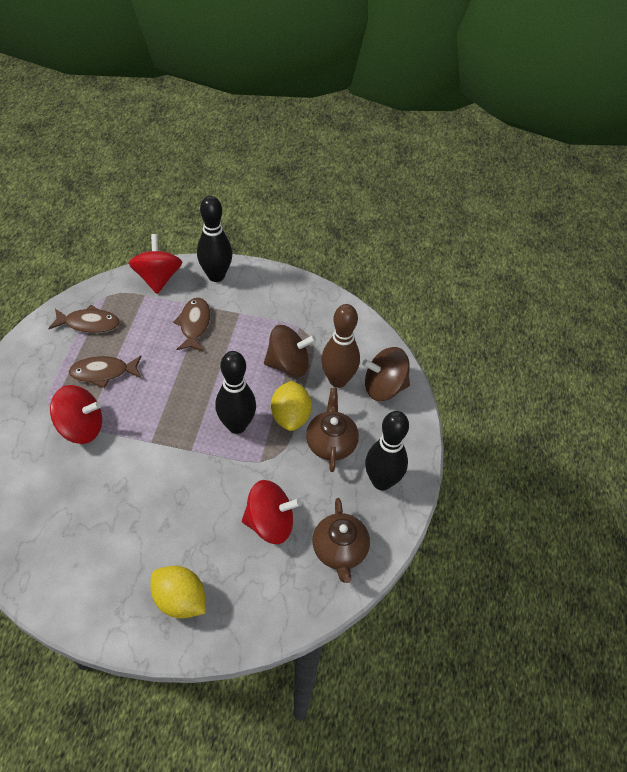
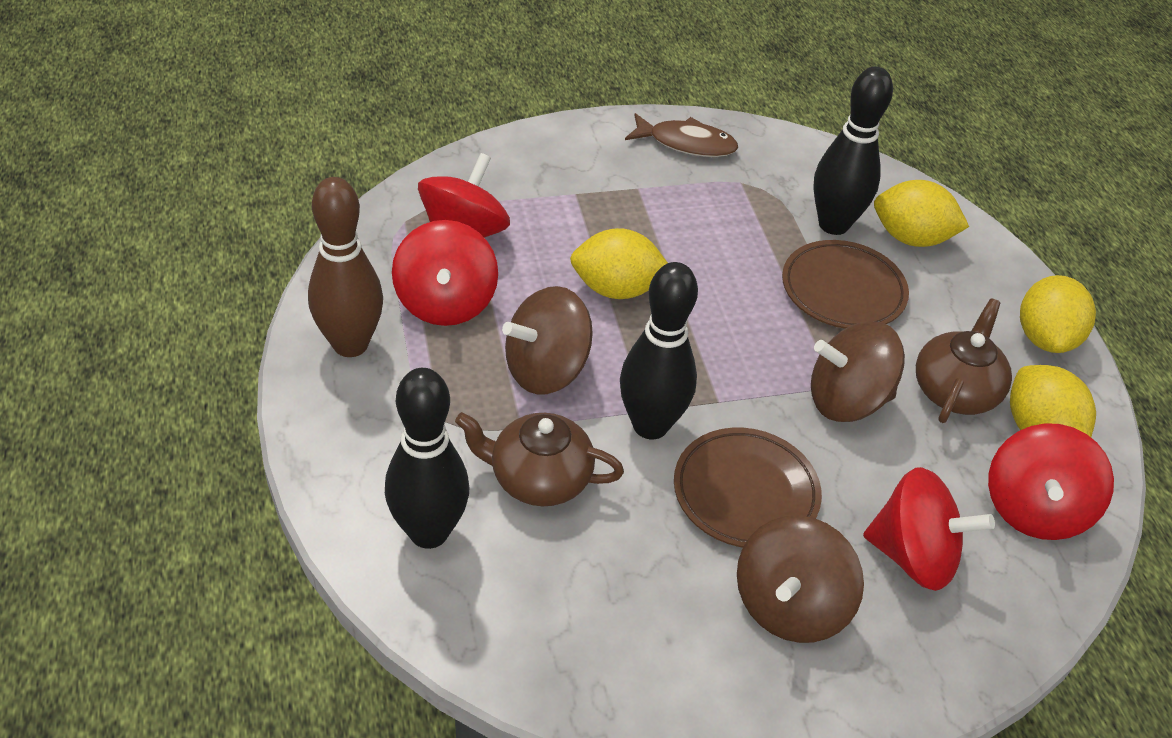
brown fish: [48,305,120,333] [68,356,141,388] [173,298,210,352] = 3 -> [625,113,738,157] = 1
brown plate: none = 0 -> [674,428,822,548] [782,240,909,329] = 2
brown spinning top: [264,325,316,377] [362,347,410,401] = 2 -> [502,286,593,395] [737,515,864,643] [811,321,905,422] = 3
red spinning top: [50,385,102,444] [129,234,182,294] [242,480,301,544] = 3 -> [392,220,498,326] [418,153,510,238] [863,467,995,591] [988,423,1114,540] = 4
yellow lemon: [150,566,206,619] [271,381,312,431] = 2 -> [570,228,668,299] [874,180,969,247] [1010,365,1096,437] [1020,275,1096,353] = 4

